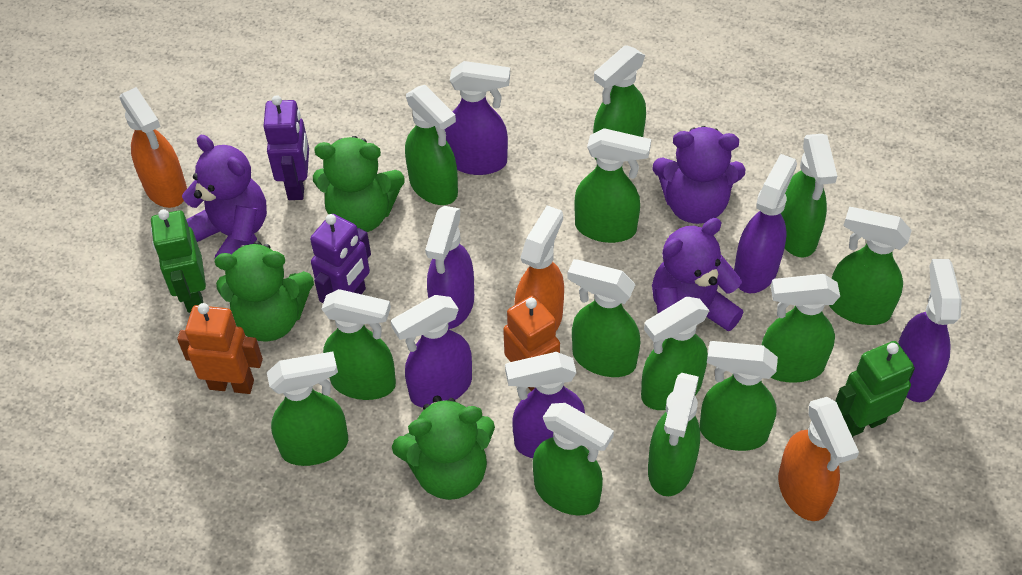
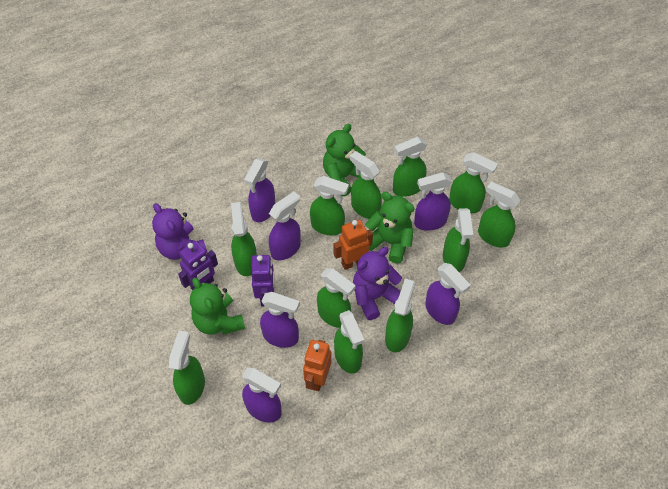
green robot: [151,209,206,313] [835,341,915,437] = 2 -> none = 0
green spray bottle: [267,352,348,466] [322,289,396,400] [405,85,458,205] [533,403,614,515] [567,259,640,377] [574,128,651,243] [593,45,646,159] [641,297,710,410] [648,373,700,496] [700,341,778,451] [762,274,840,383] [781,134,837,257] [829,207,912,325] = 13 -> [169,331,205,405] [231,202,257,276] [310,176,349,235] [317,268,356,328] [334,310,364,374] [350,151,382,219] [385,279,415,353] [393,137,427,197] [443,208,473,272] [449,152,498,213] [478,182,520,248] = 11
orange spray bottle: [119,87,187,208] [514,205,564,331] [778,397,859,521] = 3 -> none = 0
purple teddy bear: [182,135,267,258] [652,126,745,224] [652,218,743,331] = 3 -> [152,203,207,260] [353,247,402,320] = 2

